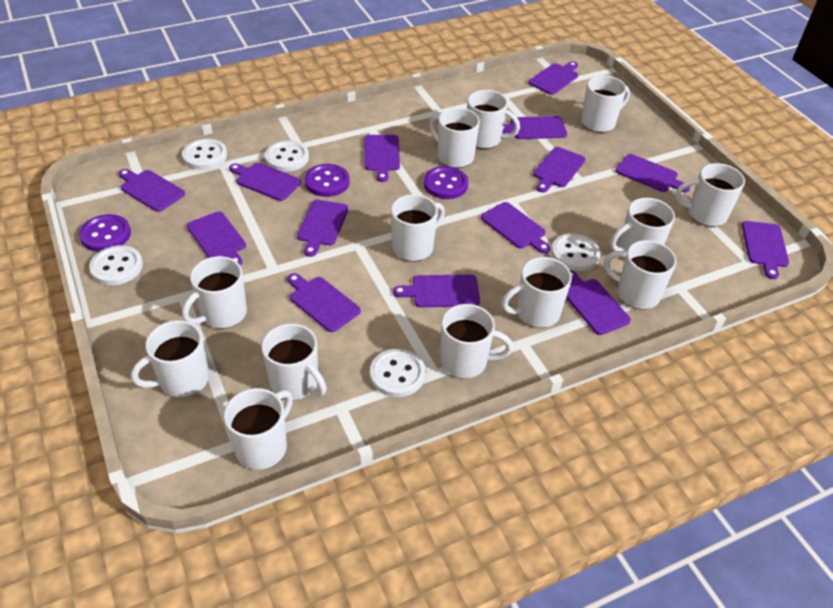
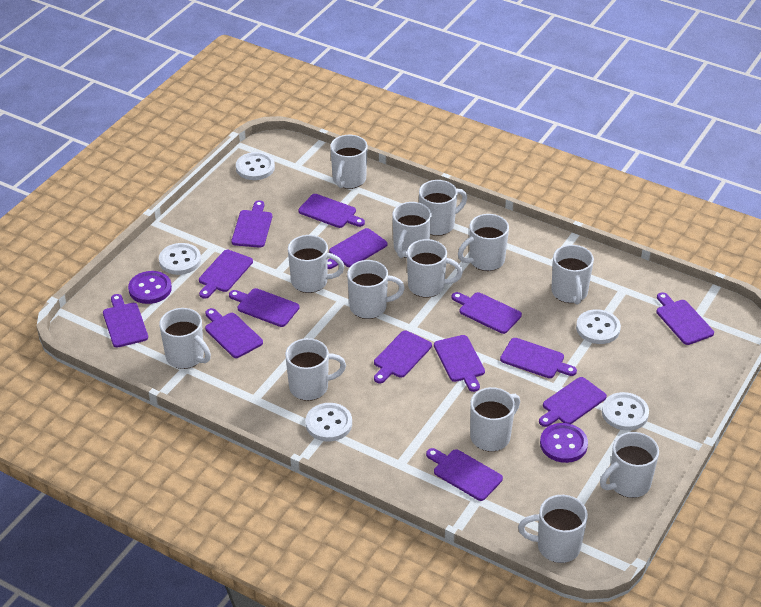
purple button: [79,214,131,252] [304,164,350,197] [424,166,468,199] = 3 -> [128,271,172,304] [540,423,588,463] = 2

